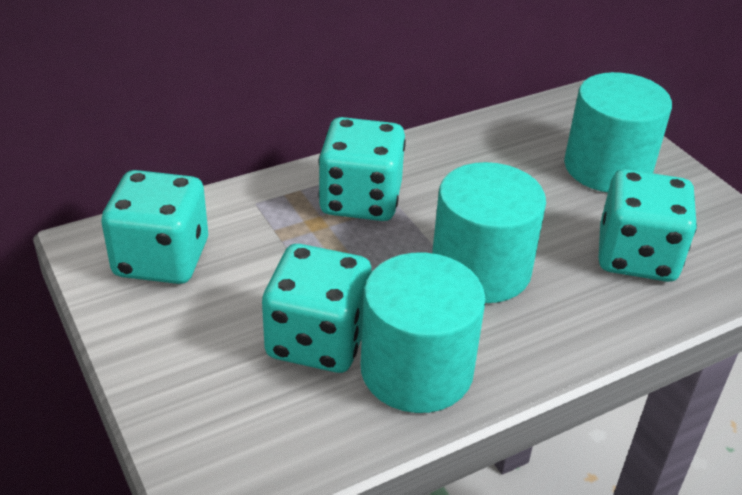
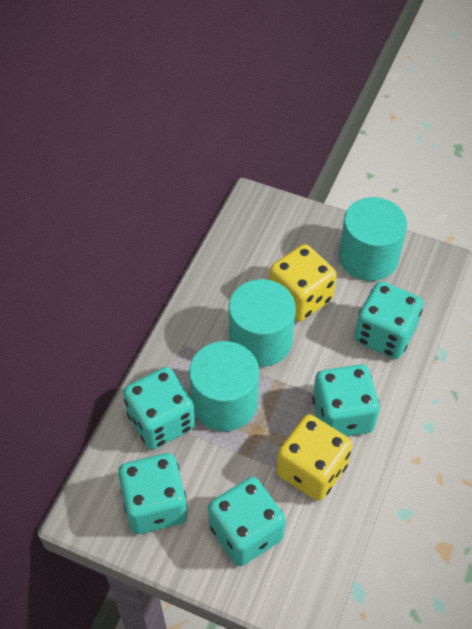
turquoise dice: [101,170,208,284] [262,244,372,373] [318,117,406,221] [599,169,697,282] = 4 -> [118,453,188,534] [123,367,195,450] [208,477,286,566] [312,364,380,436] [354,281,423,359] = 5
yellow dice: none = 0 -> [269,244,337,322] [276,415,352,501] = 2

